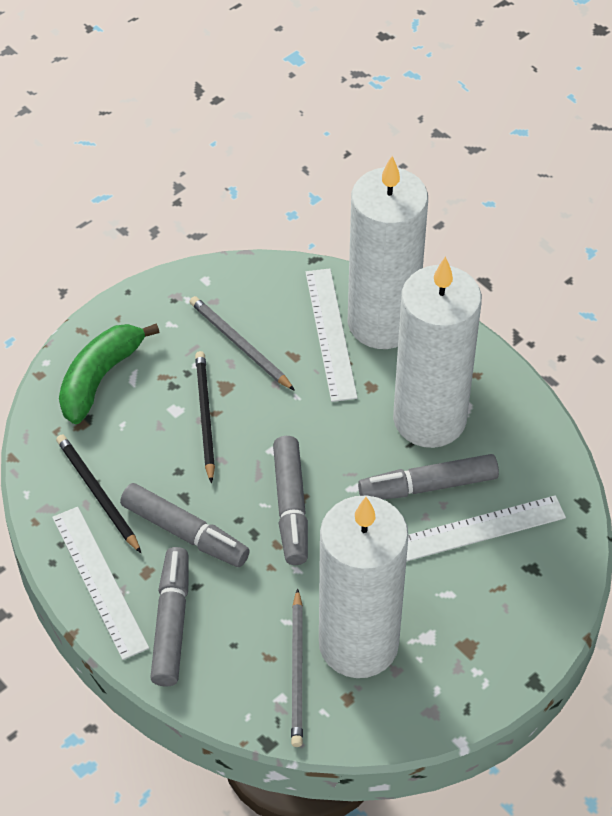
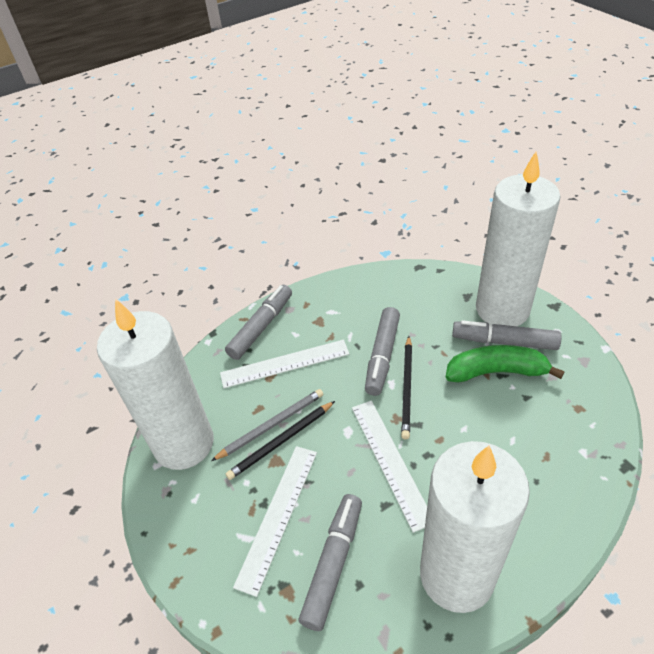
grey pencil: [190,296,295,391] [291,588,303,747] = 2 -> [211,389,323,461] = 1

